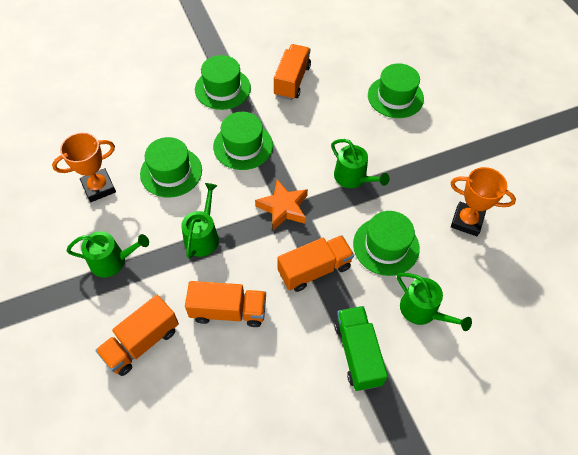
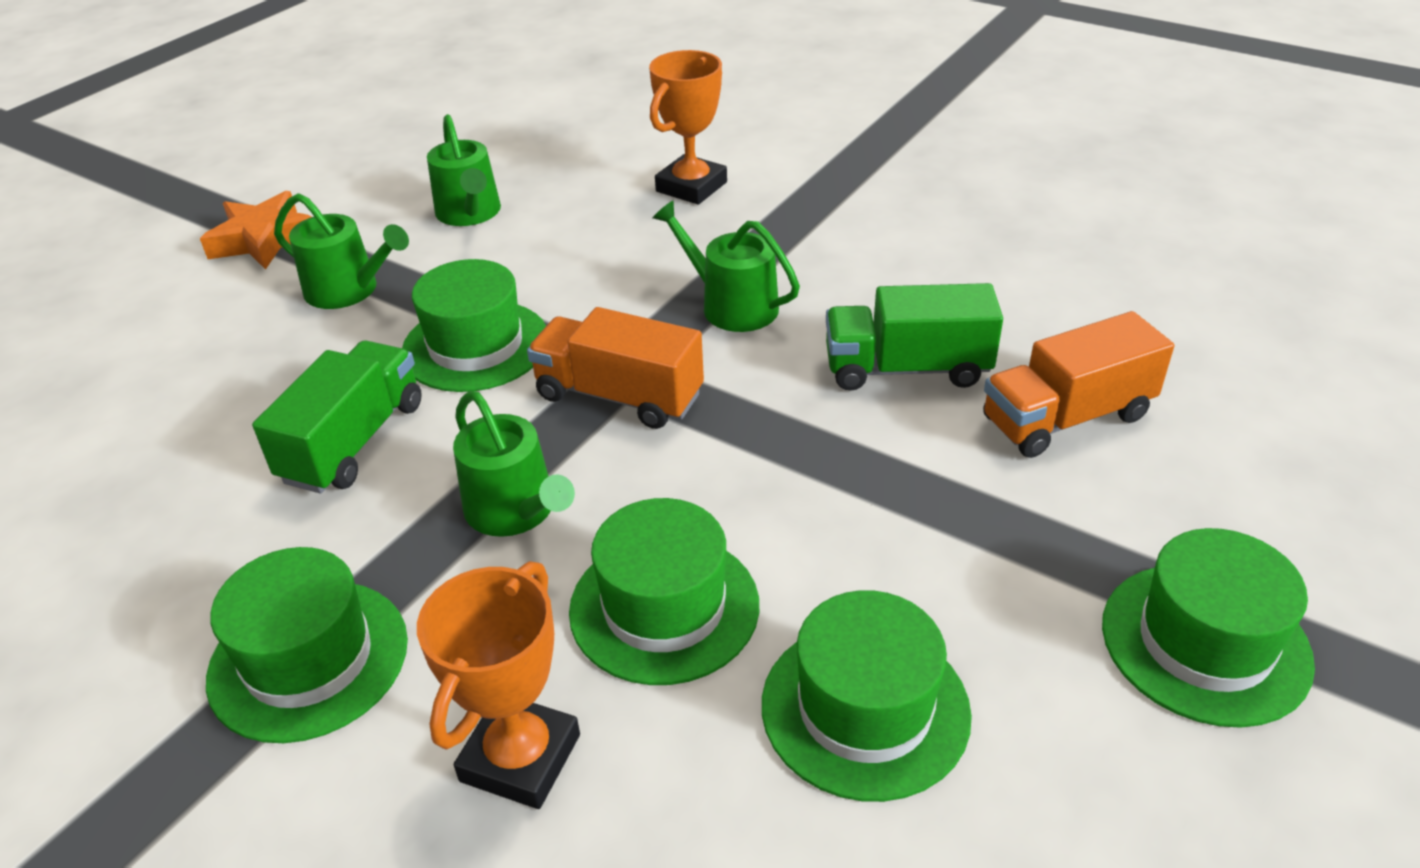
green truck: [334,306,388,391] = 1 -> [252,340,422,494] [826,283,1003,391] = 2
orange truck: [95,295,179,376] [185,281,266,327] [274,44,311,100] [277,235,354,292] = 4 -> [527,307,704,429] [983,311,1174,458] = 2

